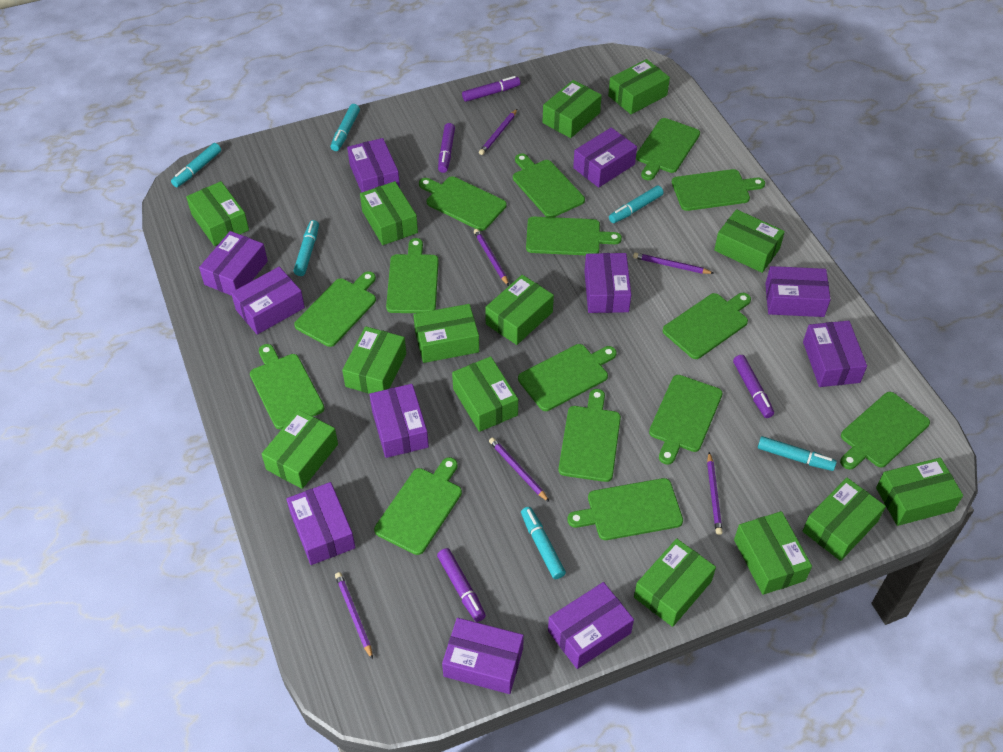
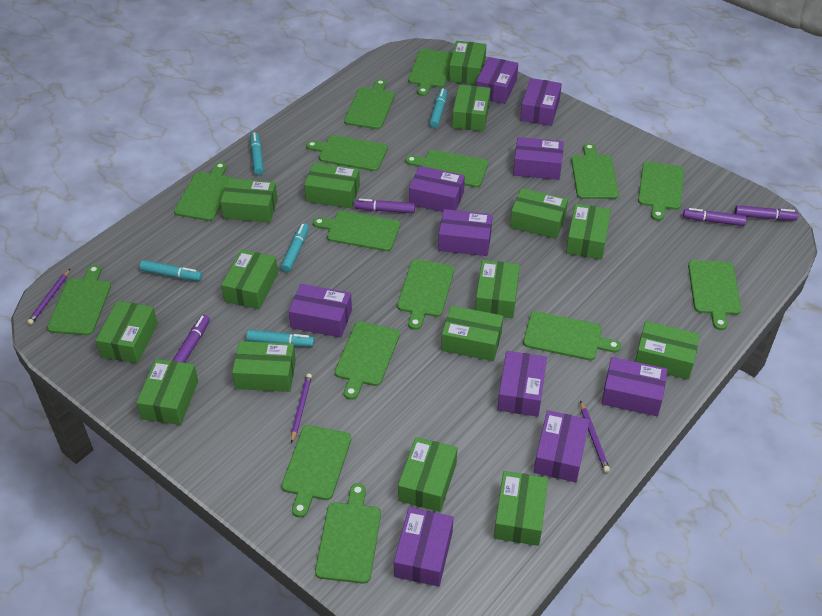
green box: [186,181,249,246] [262,410,338,489] [342,326,406,394] [360,181,418,245] [413,304,479,363] [452,356,518,432] [485,275,554,345] [542,80,602,138] [608,59,670,114] [634,539,716,627] [714,209,785,273] [734,511,812,595] [803,478,886,561] [876,458,963,526] = 14 -> [96,301,158,363] [136,359,198,425] [220,178,277,222] [221,249,278,309] [232,341,296,392] [304,162,360,208] [398,437,457,512] [441,306,503,361] [449,41,486,85] [452,85,491,131] [475,260,520,318] [494,471,548,546] [510,188,568,239] [566,204,611,259] [635,321,700,380] = 15
purple box: [199,231,268,296] [231,267,305,335] [286,482,356,565] [347,138,400,193] [369,384,429,458] [442,618,524,694] [548,582,634,669] [573,127,637,188] [584,253,631,313] [765,266,831,317] [803,321,867,387] = 11 -> [289,284,352,338] [394,507,453,587] [409,166,465,212] [438,209,493,256] [476,57,518,104] [497,351,547,417] [513,137,564,180] [520,78,562,126] [534,410,589,482] [602,357,667,416] = 10
purple pencil: [335,572,373,660] [474,229,509,286] [479,109,517,155] [489,438,549,502] [633,253,714,274] [707,452,723,535] = 6 -> [27,269,70,325] [291,374,312,443] [580,401,610,472] = 3
turquoise marker: [171,143,221,187] [294,220,319,276] [330,104,360,151] [521,507,566,579] [609,185,664,223] [758,436,837,471] = 6 -> [140,260,202,281] [246,330,315,347] [250,132,264,175] [281,223,309,272] [429,88,447,128] = 5

